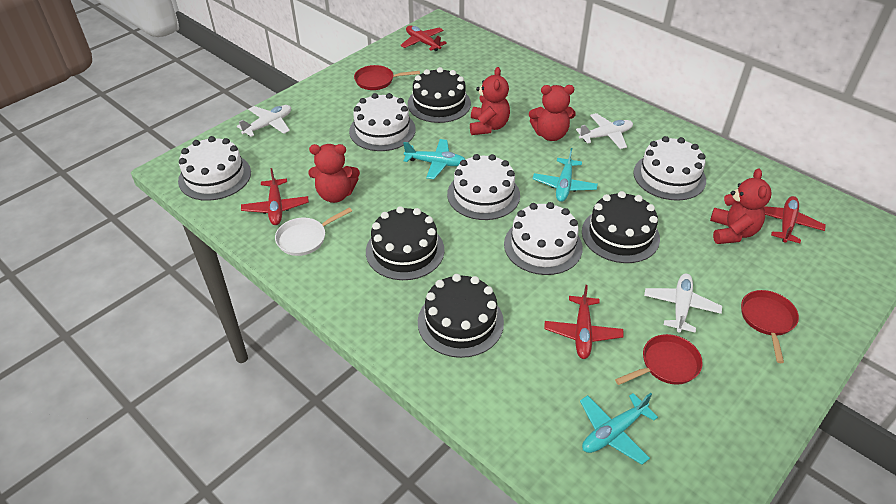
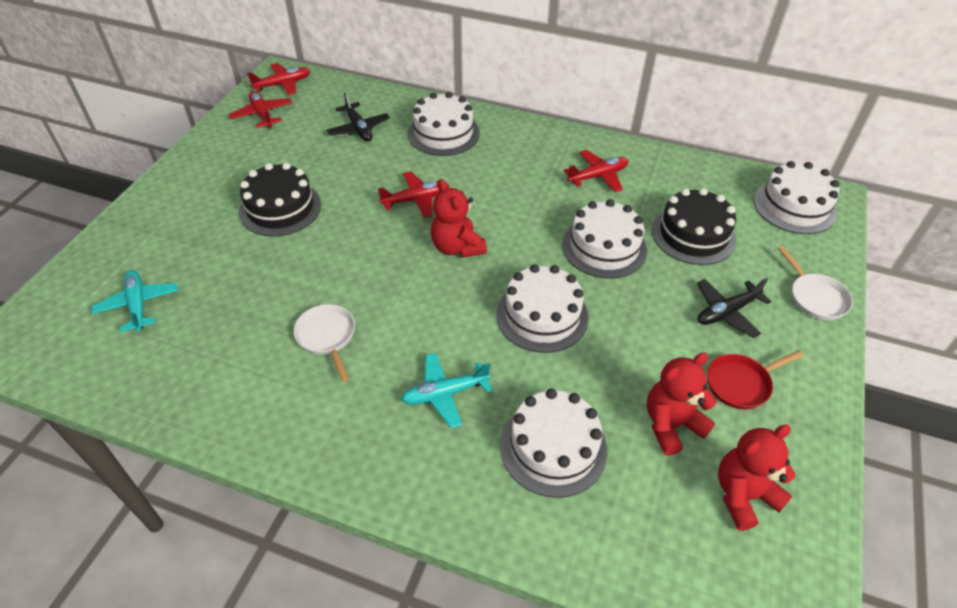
black cake: [366,206,445,280] [408,67,471,123] [418,274,504,358] [582,191,660,263] = 4 -> [239,163,321,236] [652,188,737,265] = 2
black plane: none = 0 -> [327,93,390,141] [697,278,771,338] = 2
red pan: [354,65,420,90] [615,334,703,385] [741,290,799,363] = 3 -> [707,350,804,409] = 1
red teddy bear: [308,144,360,203] [470,67,510,135] [529,85,576,141] [710,168,771,244] = 4 -> [431,179,487,258] [647,353,717,456] [718,424,795,531] = 3
turquoise plane: [403,139,465,179] [533,148,598,202] [580,393,658,465] = 3 -> [91,270,178,332] [401,353,492,428] = 2
white pan: [275,207,352,256] = 1 -> [294,304,355,381] [778,246,853,320] = 2
white plane: [237,105,291,137] [576,113,633,149] [644,274,722,332] = 3 -> none = 0

